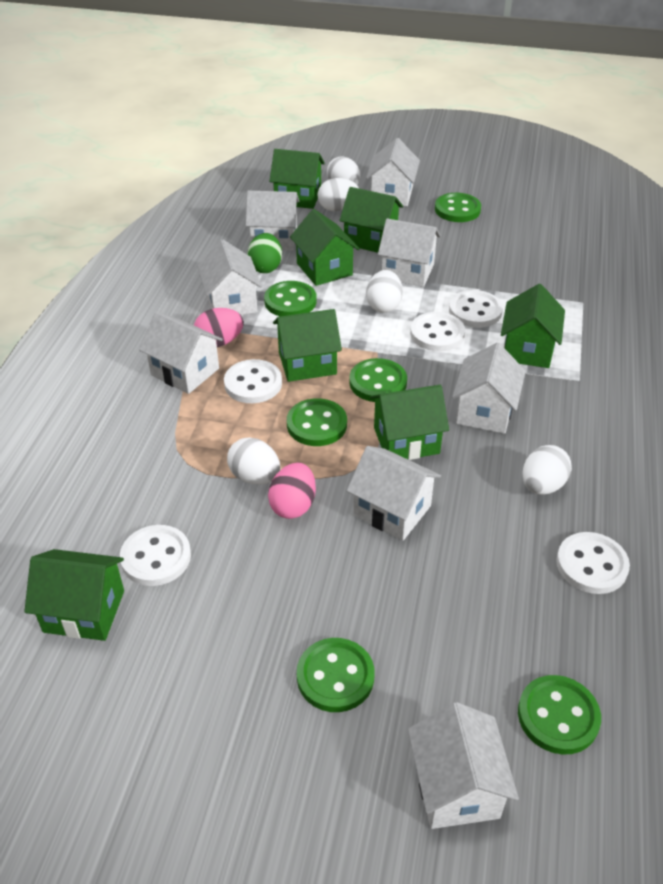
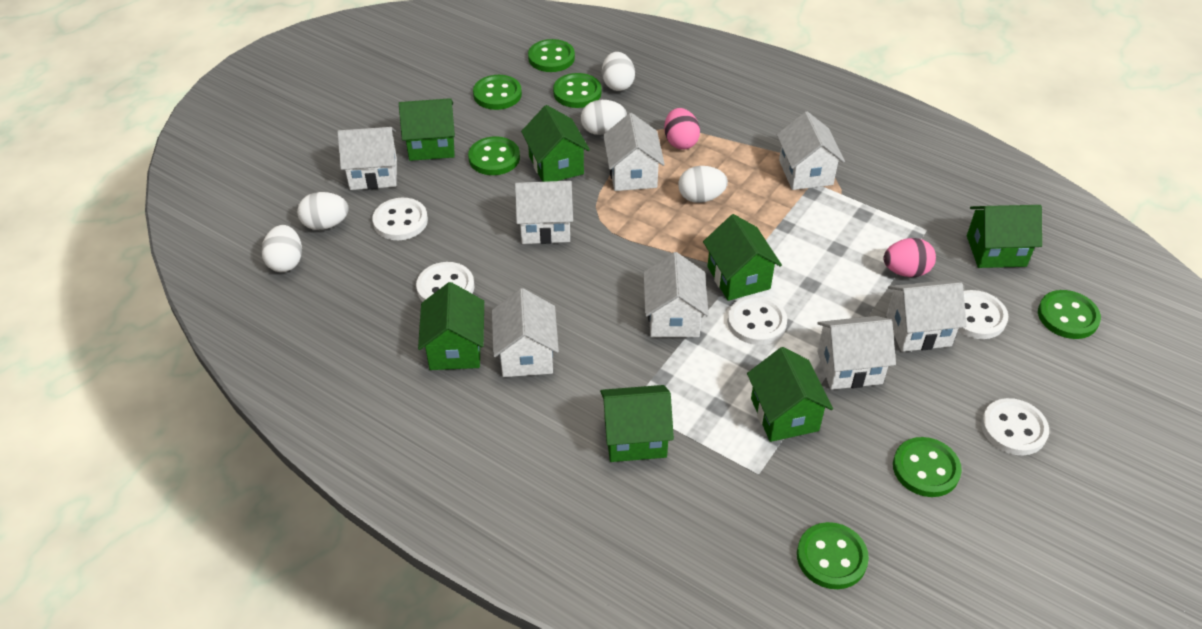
green button: [264,281,316,316] [287,398,347,446] [297,638,374,712] [349,358,407,402] [435,193,481,222] [518,675,601,755] = 6 -> [468,136,520,175] [473,75,522,110] [528,39,575,72] [553,73,602,108] [797,522,869,589] [893,437,962,497] [1038,290,1101,339] = 7
green egg: [247,233,282,273] = 1 -> none = 0

